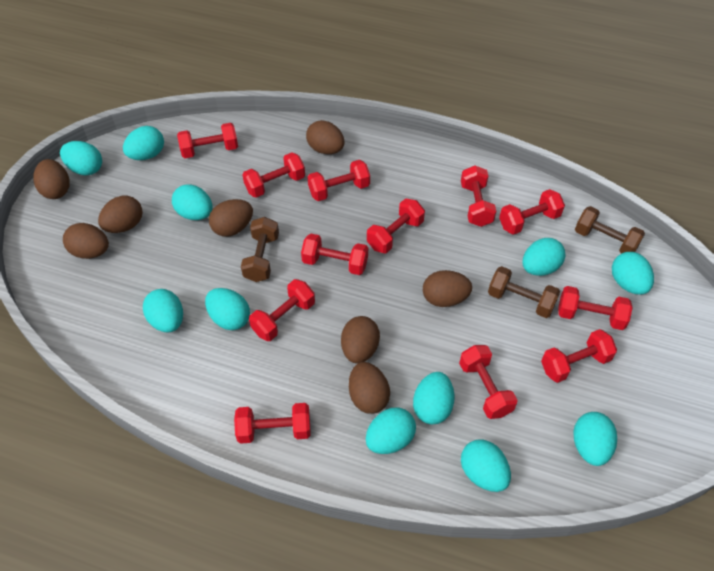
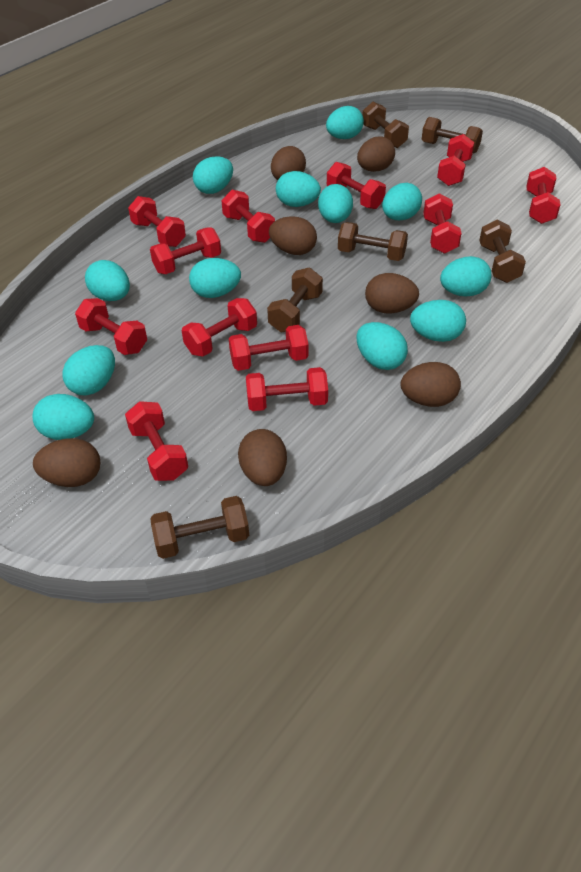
brown dumbbell: [241,217,279,282] [488,266,560,318] [575,206,645,254] = 3 -> [150,496,249,559] [267,268,323,332] [338,222,408,261] [362,102,409,148] [422,117,483,153] [479,220,526,283] = 6
brown egg: [33,159,70,199] [63,223,109,259] [98,196,143,233] [209,199,253,237] [306,120,345,154] [341,316,380,364] [349,362,390,414] [423,270,472,307] = 8 -> [33,438,100,487] [238,429,287,486] [269,216,317,255] [271,146,306,180] [357,137,395,172] [365,273,419,314] [400,362,461,407] = 7
turquoise egg: [60,141,102,175] [123,126,164,160] [143,289,183,332] [172,184,213,220] [205,288,250,330] [366,407,416,454] [413,372,454,424] [461,440,511,492] [523,238,566,276] [573,412,617,466] [612,252,654,295] = 11 -> [32,394,94,440] [62,345,115,396] [85,260,130,301] [189,258,241,298] [193,156,233,194] [276,171,321,207] [318,184,353,223] [326,106,364,139] [356,322,408,370] [382,183,422,220] [410,300,466,342] [440,256,491,297] = 12

